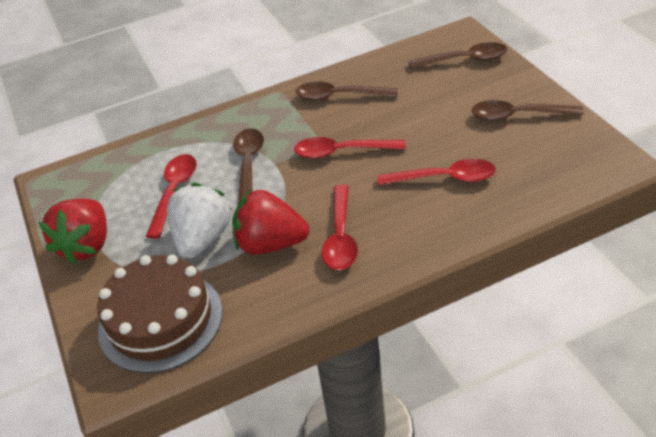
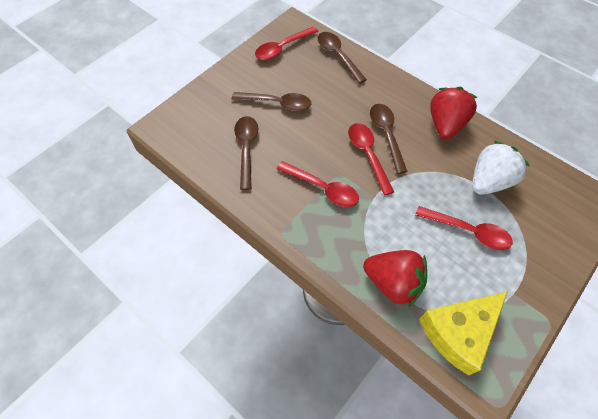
brown cake: [97,255,223,373] = 1 -> none = 0
yellow cheese: none = 0 -> [419,292,507,375] = 1

